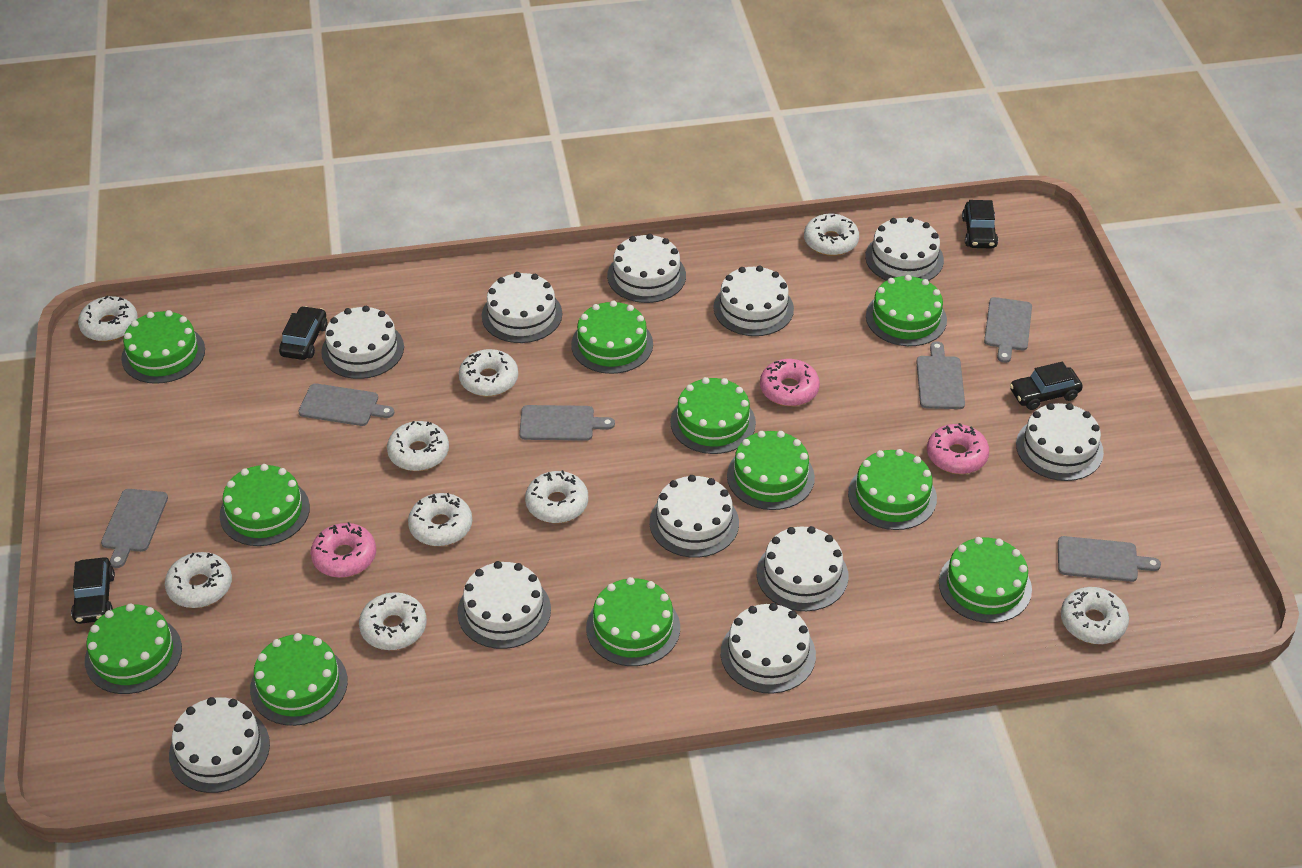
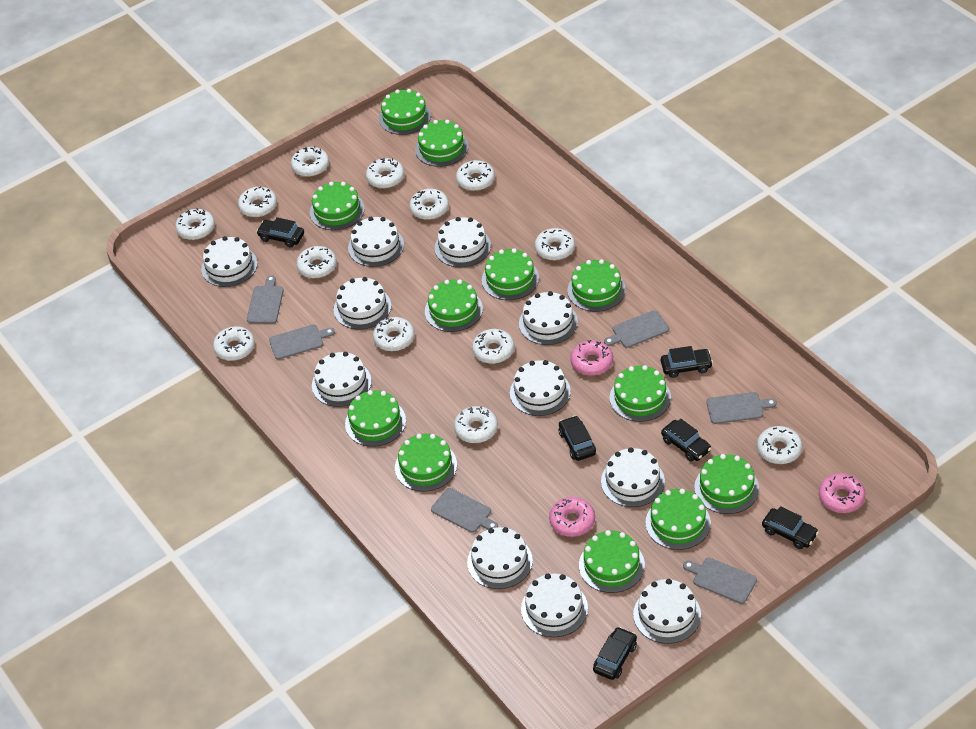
black car: [71,557,115,624] [279,306,327,360] [962,200,998,249] [1010,362,1083,410] = 4 -> [256,217,304,248] [559,416,596,461] [593,627,637,680] [661,346,713,378] [661,419,711,462] [762,506,819,549] = 6
green cake: [85,604,182,694] [121,310,205,384] [220,464,310,546] [250,633,348,726] [571,301,653,374] [586,577,680,666] [670,377,756,454] [727,431,815,510] [848,449,937,530] [866,275,947,346] [939,537,1032,623] = 11 -> [310,182,365,230] [345,390,406,447] [379,89,431,135] [395,434,457,492] [415,120,469,167] [425,280,483,332] [482,248,539,300] [567,259,626,312] [579,530,645,593] [610,365,671,422] [645,489,711,550] [694,454,759,514] = 12
white donut: [78,296,138,342] [165,552,232,608] [359,592,427,650] [387,421,449,471] [408,493,472,546] [459,349,518,396] [525,470,588,523] [804,214,859,256] [1061,587,1129,644] = 9 -> [175,208,215,240] [213,326,255,361] [238,186,277,217] [291,146,329,177] [296,246,337,278] [366,158,404,188] [373,317,415,351] [409,189,449,220] [454,406,498,443] [456,160,495,191] [472,329,514,364] [535,228,575,260] [757,426,802,464] = 13

